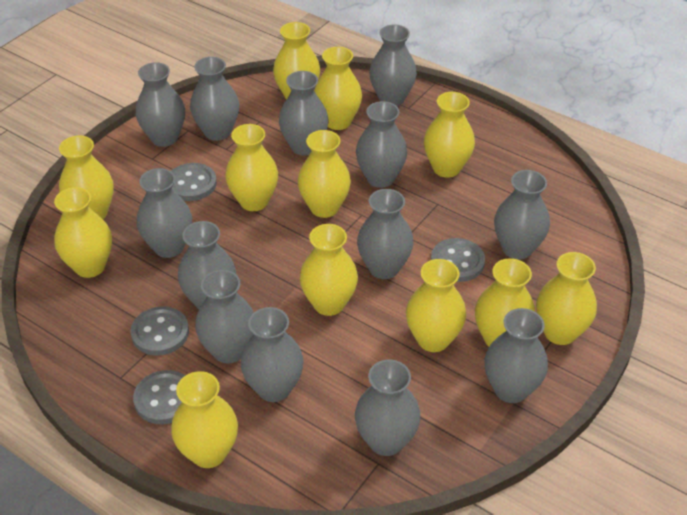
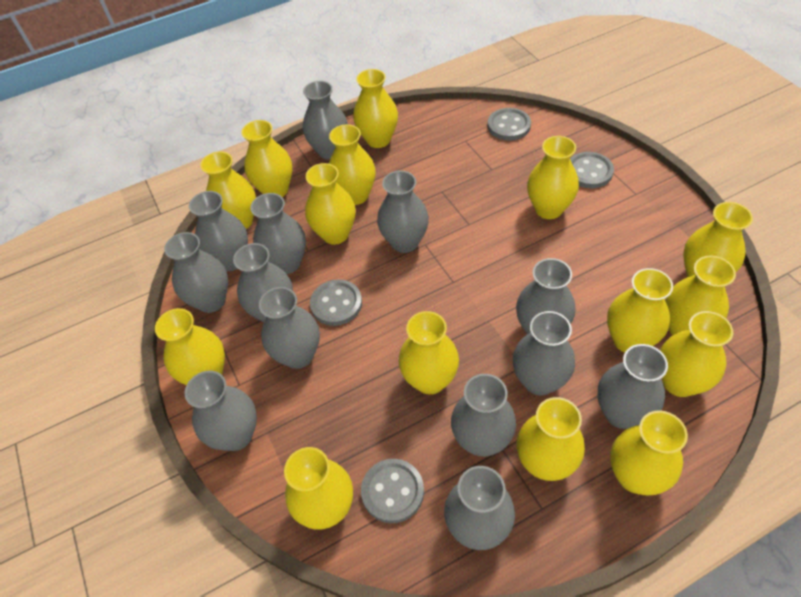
yellow vase: [54,187,112,278] [59,136,114,219] [171,371,238,468] [225,124,278,211] [273,22,320,100] [298,130,351,218] [300,224,358,316] [314,47,362,130] [406,259,466,352] [424,92,475,178] [475,258,535,347] [536,252,597,345] = 12 -> [155,308,225,385] [200,151,256,229] [241,120,292,197] [284,447,353,530] [305,163,356,245] [329,124,376,205] [353,69,398,148] [398,311,459,395] [517,397,585,481] [527,136,579,219] [607,268,673,353] [611,410,688,495] [660,311,733,397] [665,255,736,336] [683,202,753,277] = 15

